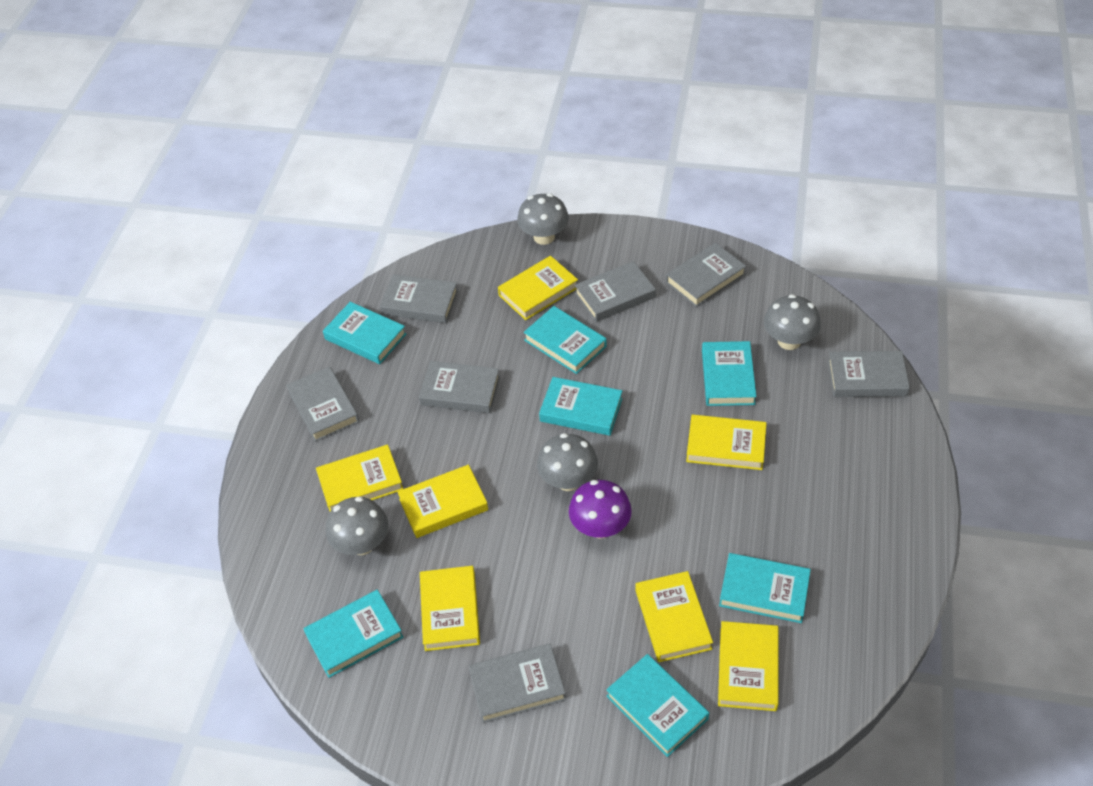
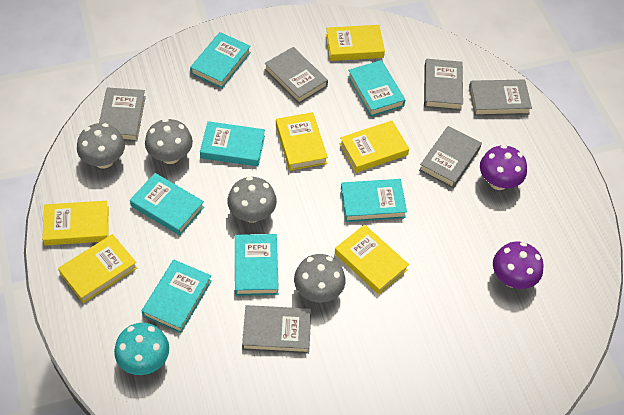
grey book: [286,366,359,442] [380,274,458,323] [419,361,500,413] [468,644,566,723] [575,261,656,322] [666,243,746,307] [828,351,910,397] = 7 -> [99,87,146,142] [242,305,311,354] [265,47,328,104] [419,126,482,188] [424,59,463,110] [469,80,532,116] = 6
purple mushroom: [569,480,632,539] = 1 -> [480,145,527,190] [493,242,544,289] = 2
turquoise mushroom: none = 0 -> [114,323,169,375] = 1
yellow book: [316,445,403,511] [398,465,488,538] [420,566,480,651] [498,256,578,320] [636,571,713,662] [686,415,767,470] [718,621,778,711] = 7 -> [42,201,109,246] [58,234,137,303] [276,112,328,171] [326,25,385,61] [335,224,409,294] [340,121,409,173] = 6

